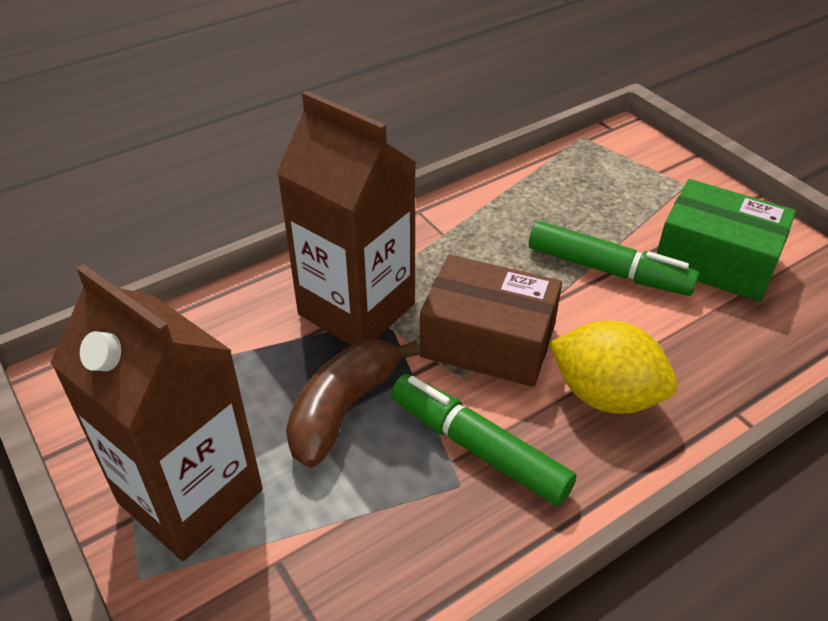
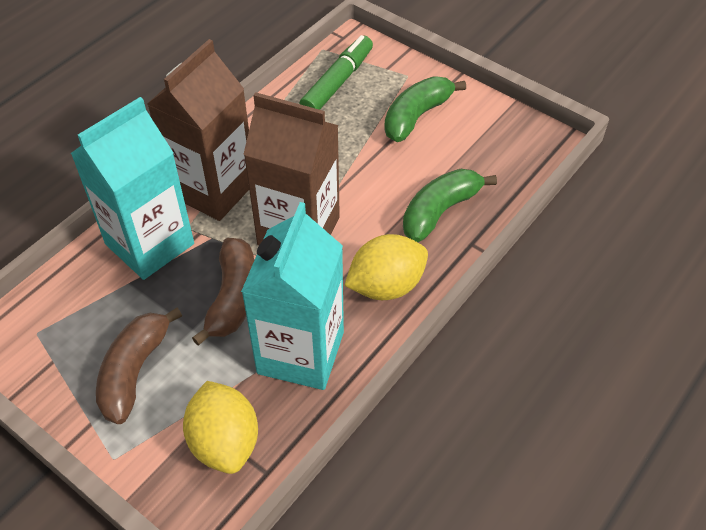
brown banana: [286,339,420,468] = 1 -> [96,308,182,424] [192,238,254,346] = 2
brown box: [420,255,562,387] = 1 -> none = 0
green banana: none = 0 -> [384,77,466,142] [403,169,497,242] = 2
green box: [656,179,796,302] = 1 -> none = 0
green marker: [391,374,576,506] [529,221,699,296] = 2 -> [299,35,373,110] = 1
turquoise carton: none = 0 -> [70,97,194,280] [241,202,344,390] = 2
yellow lemon: [549,320,678,414] = 1 -> [183,381,258,474] [344,234,428,300] = 2

